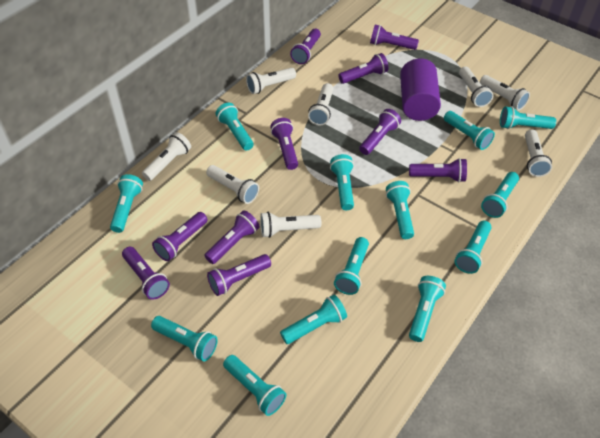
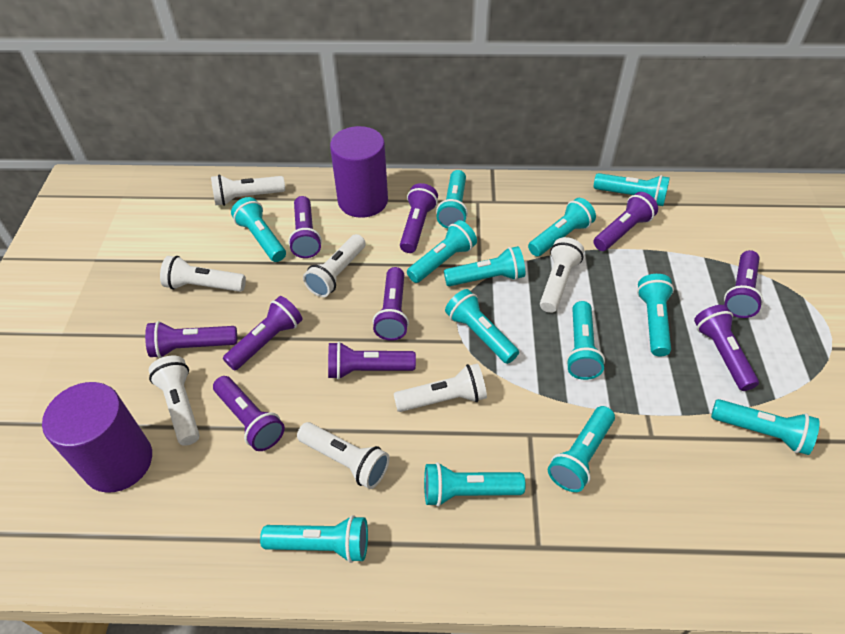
purple cylinder: [400,58,441,121] = 1 -> [42,382,152,493] [330,126,388,218] = 2
white flashlight: [142,132,191,181] [206,165,259,204] [246,68,296,94] [260,212,321,238] [308,83,333,125] [459,67,494,107] [480,75,530,110] [525,129,552,177] = 8 -> [149,356,200,446] [160,256,246,292] [211,175,285,206] [297,422,390,489] [303,234,366,297] [394,363,487,412] [540,237,584,313] = 7

